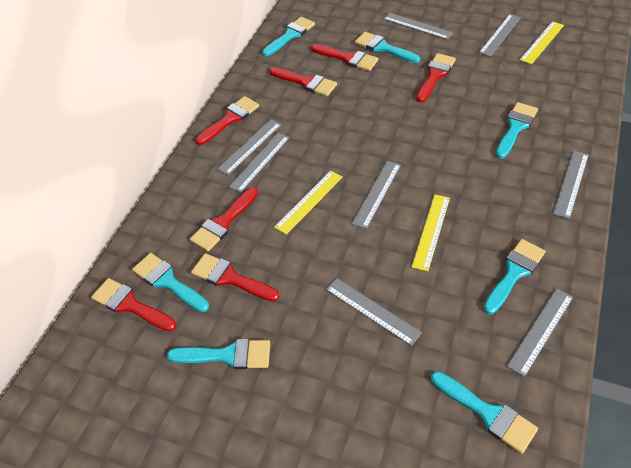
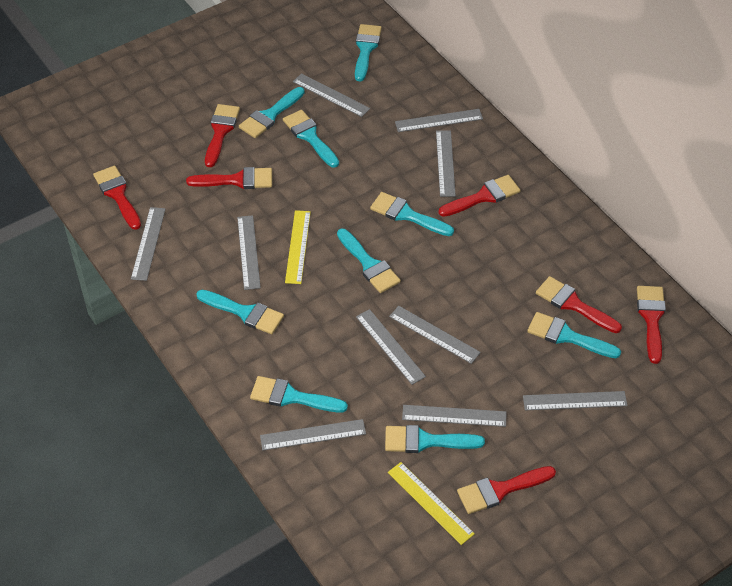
grey ruler: [217,119,282,175] [229,133,290,193] [326,278,422,346] [352,161,401,229] [383,13,453,40] [479,14,521,57] [507,288,573,377] [553,151,589,219] = 8 -> [131,207,166,281] [237,215,261,290] [260,419,366,450] [293,73,370,117] [356,309,426,385] [389,306,481,364] [395,109,483,132] [402,405,506,427] [436,130,456,197] [523,391,628,410] = 10
turquoise brush: [132,253,209,312] [167,339,270,369] [262,17,315,56] [354,32,420,63] [431,371,538,454] [483,239,546,314] [496,102,538,158] = 7 -> [196,290,284,334] [239,87,305,138] [250,376,348,413] [283,110,339,168] [337,229,401,293] [355,24,382,81] [370,192,454,236] [385,425,485,453] [527,312,621,358] = 9
yellow ruler: [274,171,343,235] [412,194,450,271] [520,21,564,64] = 3 -> [285,210,311,284] [388,462,475,545] = 2

